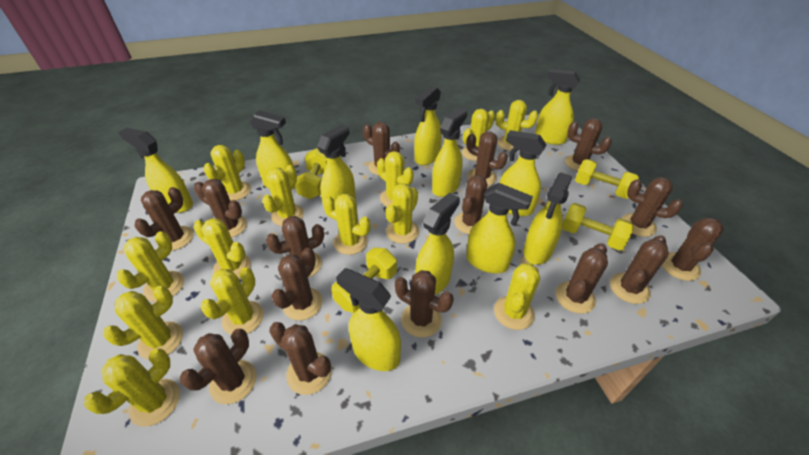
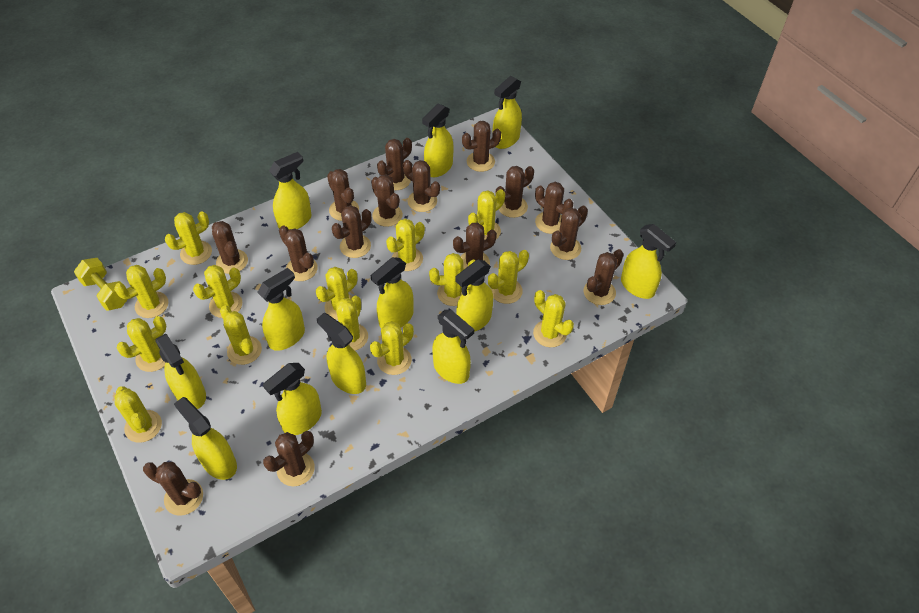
yellow cactus: [84,349,180,427] [103,286,183,359] [117,231,184,302] [193,218,251,278] [200,267,264,335] [203,145,251,201] [262,165,304,226] [323,194,371,255] [377,151,414,206] [386,183,419,244] [462,109,495,161] [494,262,540,330] [496,100,538,151] = 13 -> [114,265,168,318] [115,386,162,443] [117,316,166,372] [165,212,212,265] [193,265,242,318] [220,306,262,365] [316,267,358,320] [336,296,368,350] [370,321,414,375] [386,218,425,271] [429,253,475,306] [468,189,505,240] [488,250,529,304] [533,290,574,347] = 14
yellow dumbbell: [295,148,327,199] [331,248,397,313] [562,203,634,251] [575,159,639,199] = 4 -> [74,258,128,311] = 1
yellow spray bottle: [118,128,193,213] [249,110,295,189] [317,125,356,216] [336,268,401,371] [414,86,442,165] [415,193,460,295] [432,108,467,197] [466,183,533,273] [499,130,547,216] [523,173,572,265] [535,69,580,145] = 11 -> [155,334,206,409] [174,397,237,480] [257,268,305,351] [263,363,322,435] [269,152,312,230] [317,313,366,394] [371,257,413,329] [422,103,454,177] [432,310,474,384] [455,260,493,332] [492,76,522,149] [621,224,676,299] = 12

